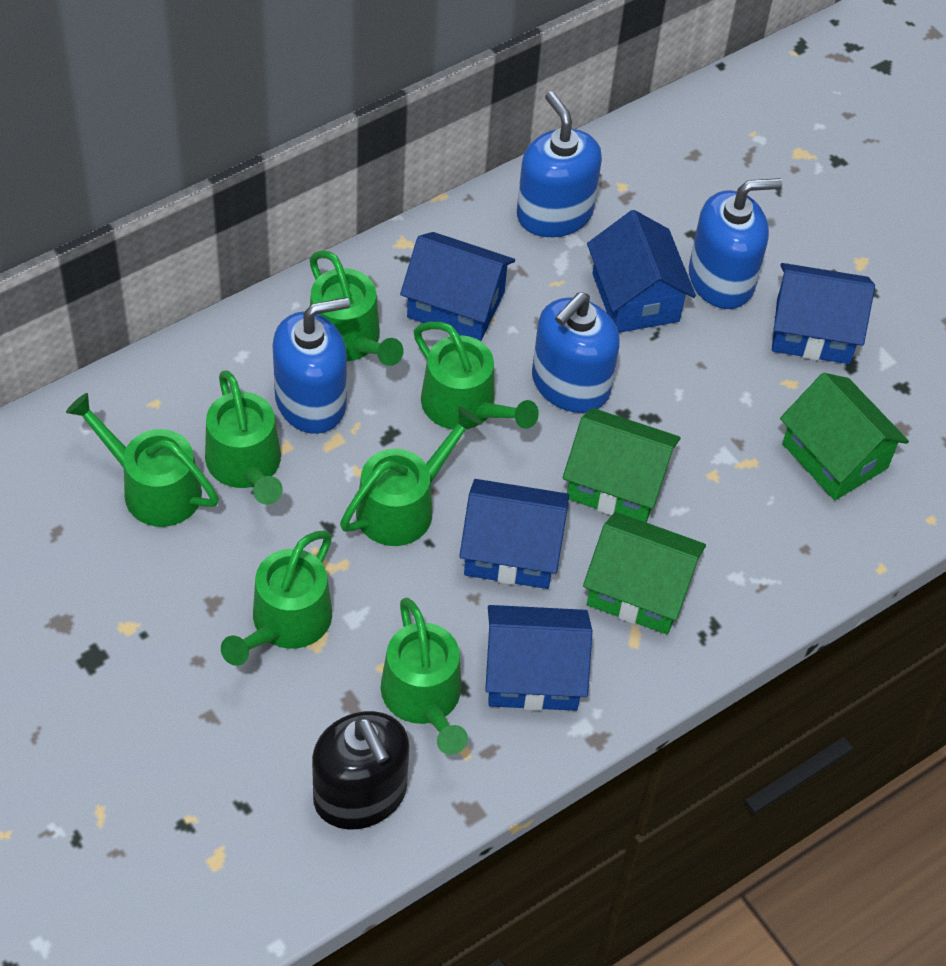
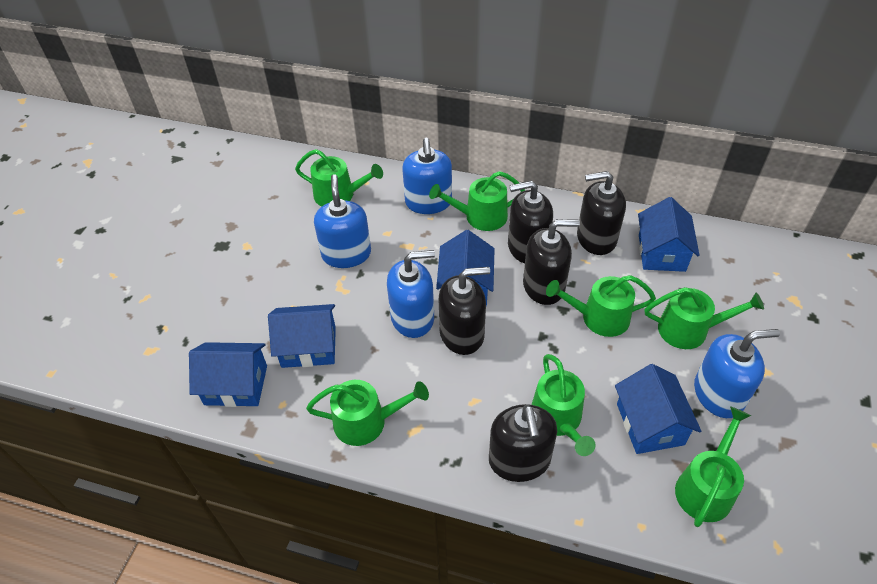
black soap dispenser: [312,711,409,829] = 1 -> [439,267,490,355] [489,404,557,482] [508,181,553,263] [523,219,580,305] [577,171,626,255] = 5
green house: [562,408,681,523] [583,512,706,634] [780,373,909,500] = 3 -> none = 0

